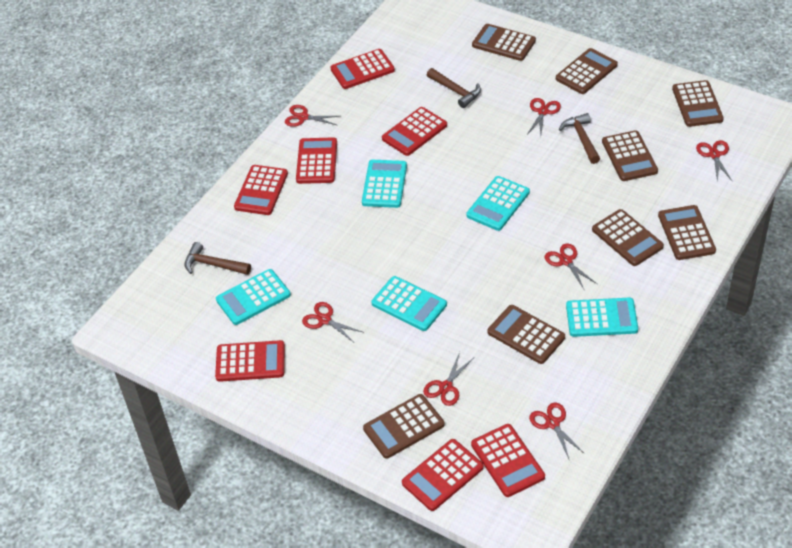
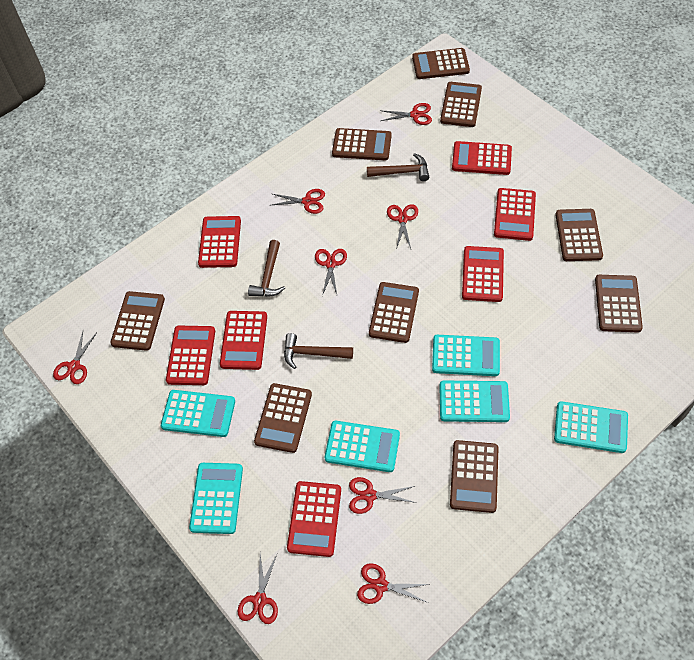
brown calculator: [363,394,445,459] [472,24,536,61] [488,305,565,364] [556,48,618,94] [592,209,664,266] [602,130,658,181] [658,205,716,260] [672,80,724,127] = 8 -> [110,291,165,351] [254,383,312,453] [332,128,392,160] [369,282,419,343] [412,48,470,79] [440,82,482,127] [450,440,498,513] [555,209,603,261] [595,275,643,333] = 9
red scissors: [285,105,340,127] [302,302,362,342] [423,352,474,406] [528,98,561,135] [529,403,585,459] [545,243,597,289] [696,140,732,183] = 7 -> [53,332,96,384] [238,554,278,624] [269,189,325,214] [315,249,347,296] [349,477,416,514] [357,563,430,604] [380,103,432,125] [387,204,418,249] = 8
turquoise calculator: [216,269,291,325] [362,160,407,208] [371,276,447,331] [466,176,530,231] [566,298,638,337] = 5 -> [161,390,235,437] [189,463,243,534] [325,421,400,472] [432,335,500,376] [439,381,510,422] [554,401,628,453] = 6

